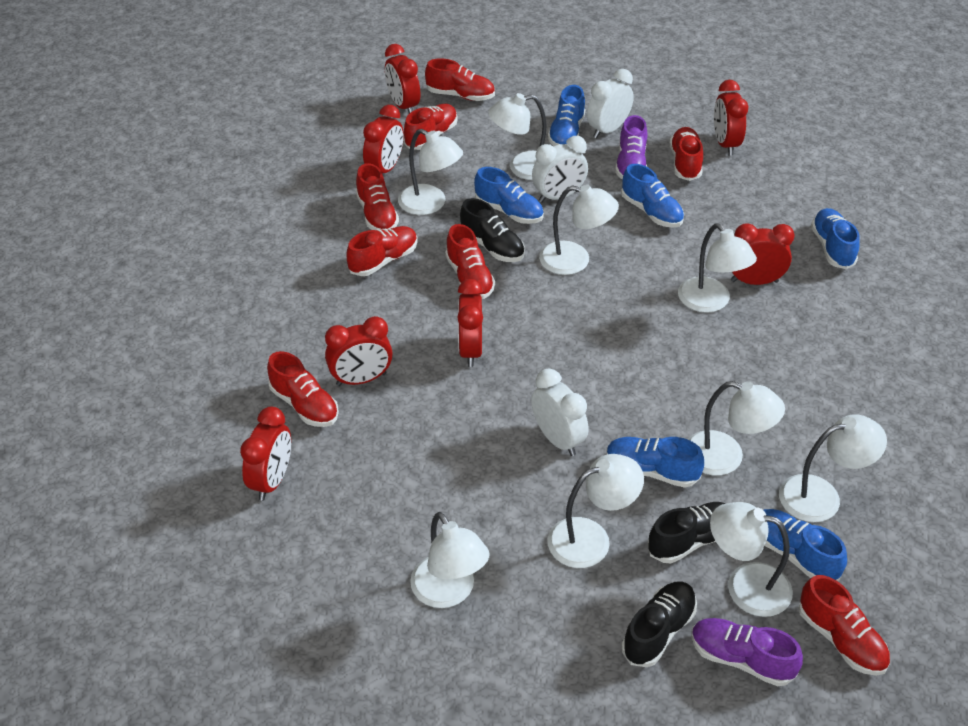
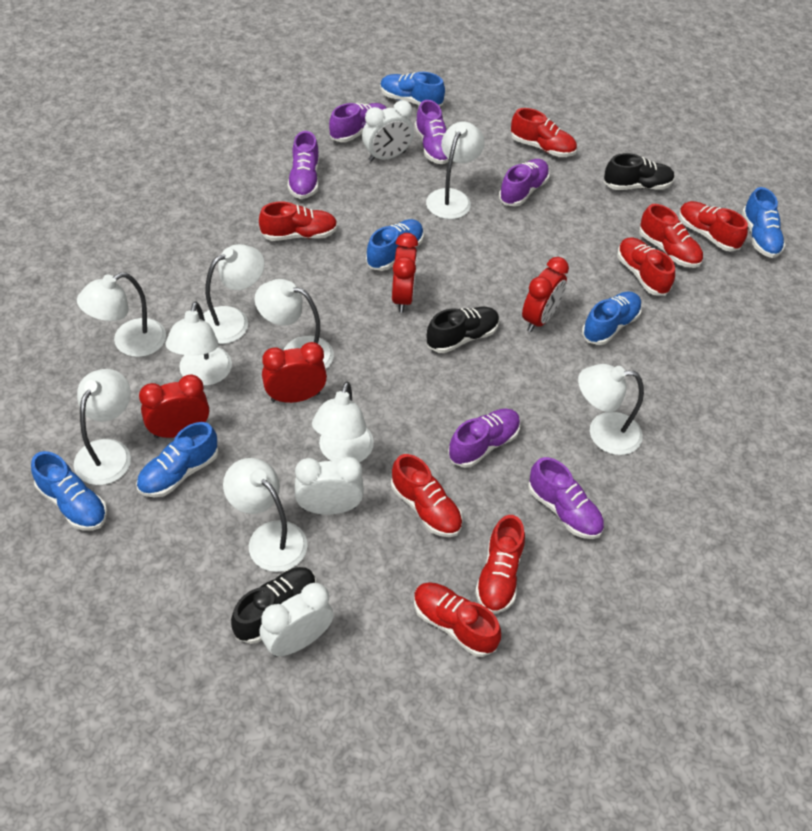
purple shoe: [615,115,647,180] [691,618,803,686] = 2 -> [287,131,319,199] [329,103,386,142] [415,100,449,164] [448,408,520,468] [499,159,550,207] [528,457,604,539] = 6
red clock: [240,407,291,501] [325,316,393,386] [363,105,404,173] [385,44,420,114] [457,279,483,367] [714,80,748,155] [731,223,794,285] = 7 -> [139,375,209,438] [262,342,327,403] [392,233,418,313] [522,257,569,332] = 4

